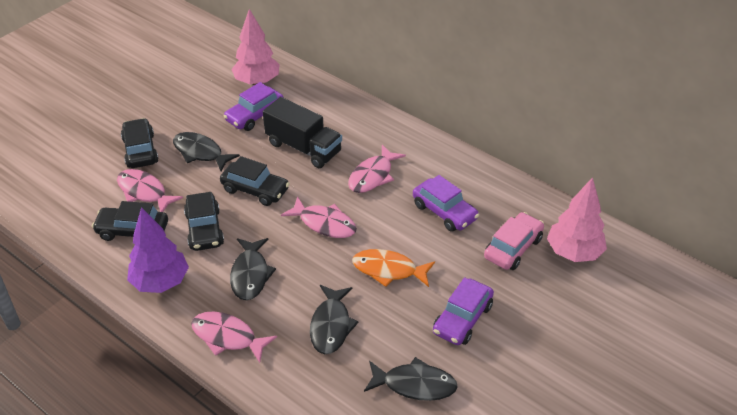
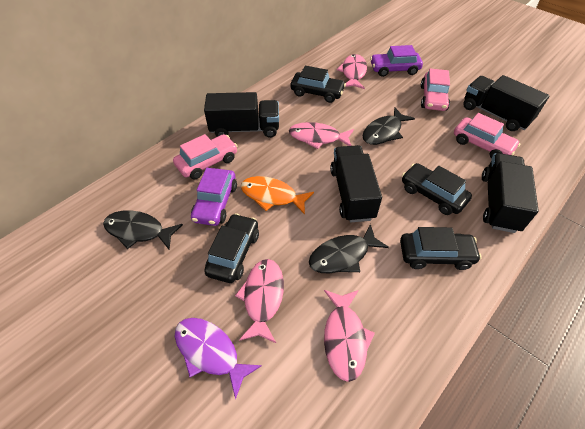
black fish: [173,132,240,172] [230,238,276,300] [310,285,359,354] [364,357,458,401] = 4 -> [103,210,183,249] [309,224,389,273] [362,108,415,145] = 3
black truck: [263,97,342,168] = 1 -> [204,92,279,138] [330,145,382,222] [463,75,550,131] [482,153,539,233] = 4
pink car: [484,212,544,270] = 1 -> [173,134,238,179] [421,68,450,111] [454,113,521,158] = 3
pink tree: [231,9,280,85] [547,177,607,262] = 2 -> none = 0
purple car: [223,82,284,131] [413,175,479,232] [433,277,494,345] = 3 -> [191,168,237,226] [370,45,423,77] = 2
purple fish: none = 0 -> [175,318,262,399] = 1
purple tree: [127,207,189,293] = 1 -> none = 0

